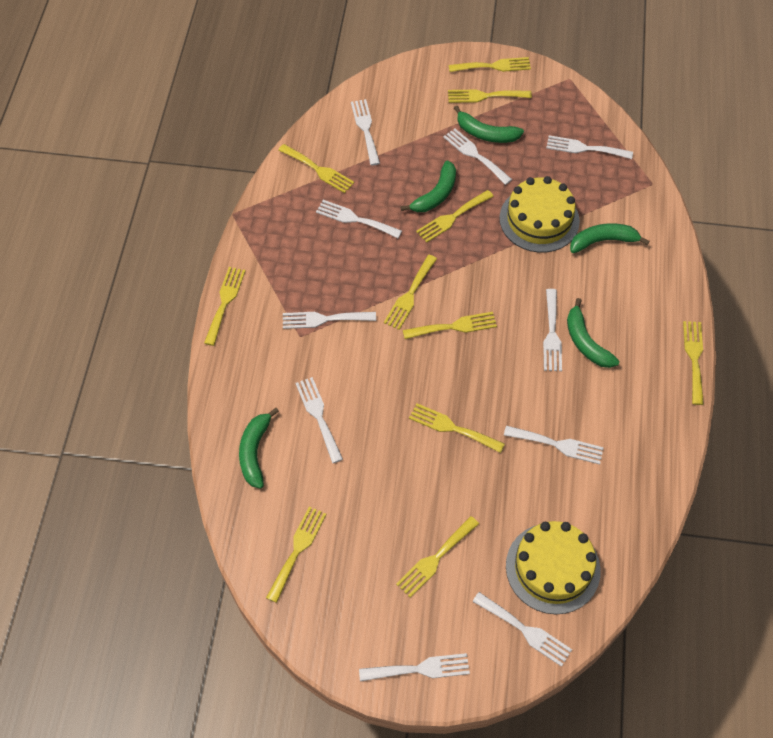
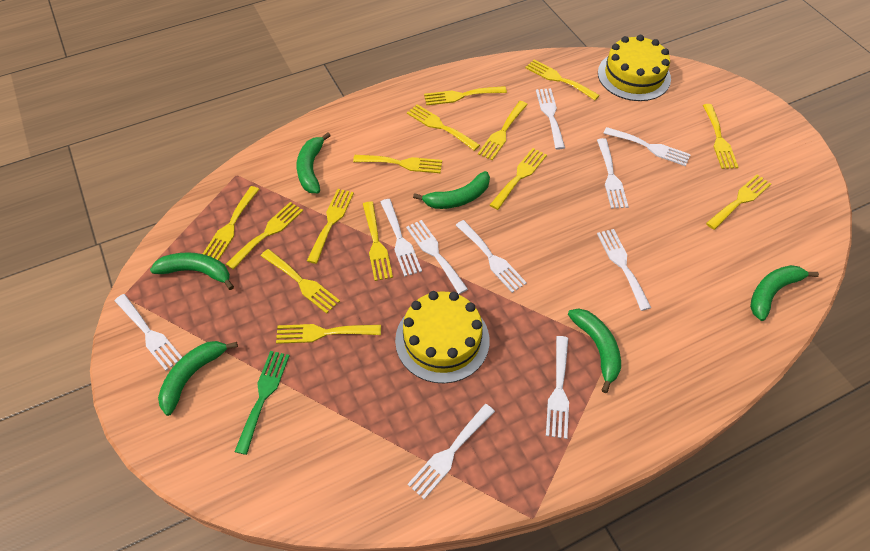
green banana: [239,408,279,489] [401,160,456,212] [454,106,524,143] [567,298,619,368] [570,223,649,253] = 5 -> [150,252,234,290] [158,341,238,416] [297,132,331,193] [413,171,490,209] [568,309,621,393] [750,265,819,321] = 6
green fork: none = 0 -> [234,351,290,455] = 1
yellow fork: [204,267,245,346] [266,506,326,603] [278,144,354,193] [384,255,437,330] [396,516,479,598] [403,312,497,339] [409,403,505,453] [416,190,494,243] [448,89,532,103] [449,57,531,72] [683,321,704,405] = 11 -> [203,186,260,260] [226,202,303,270] [261,249,340,314] [276,324,381,344] [307,189,354,264] [353,155,442,173] [363,201,393,281] [407,104,480,151] [424,86,507,106] [478,101,528,160] [490,148,547,210] [525,60,600,100] [703,104,738,169] [706,174,771,230] = 14

